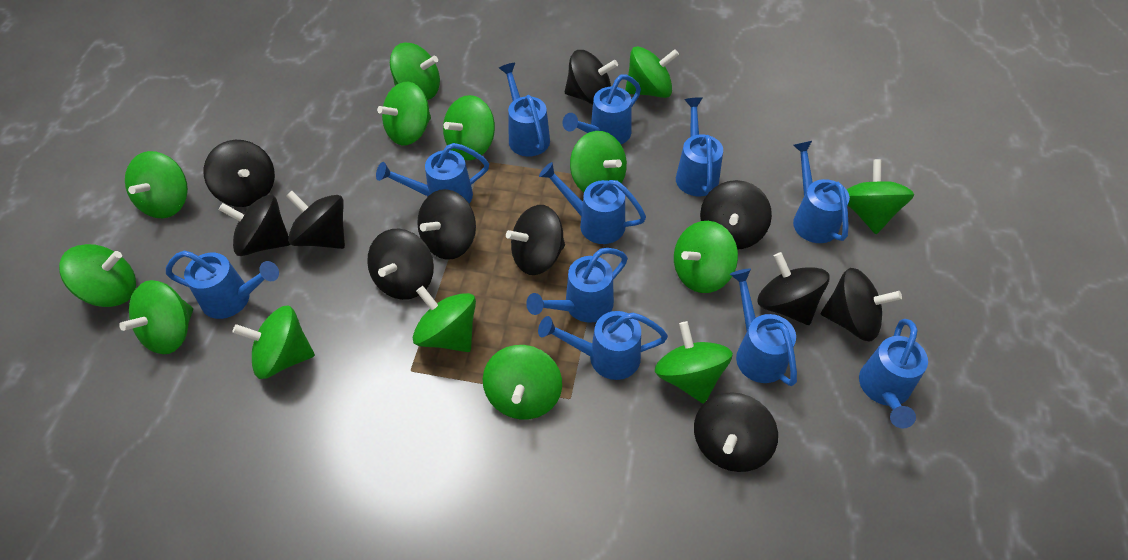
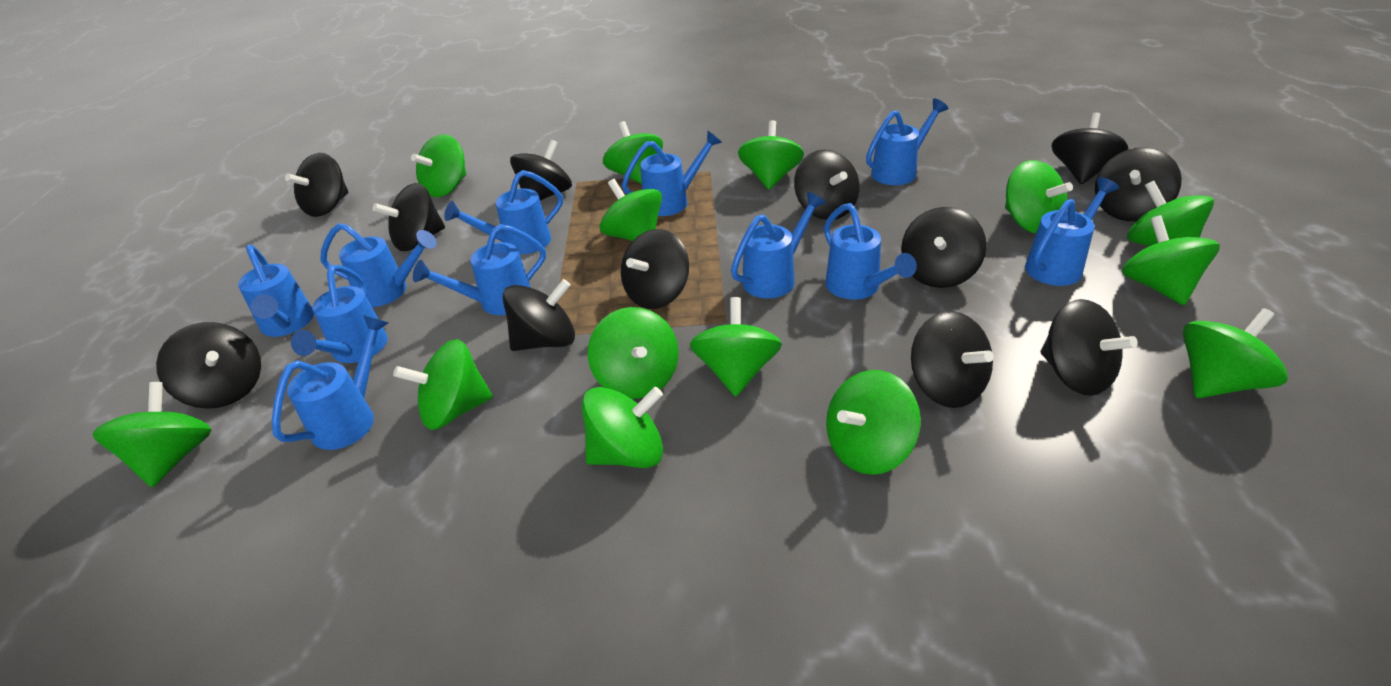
black spinning top: [204,140,275,207] [219,195,291,256] [286,191,345,249] [367,229,434,300] [417,189,476,260] [506,205,565,275] [565,50,618,105] [694,392,778,472] [700,180,772,249] [757,252,829,325] [821,268,902,341] = 11 -> [156,322,261,409] [285,153,348,217] [373,183,445,251] [503,279,575,351] [510,140,572,201] [621,229,689,309] [794,150,859,220] [901,207,987,288] [911,311,994,408] [1040,299,1138,396] [1052,112,1129,184] [1095,147,1182,221] = 12

